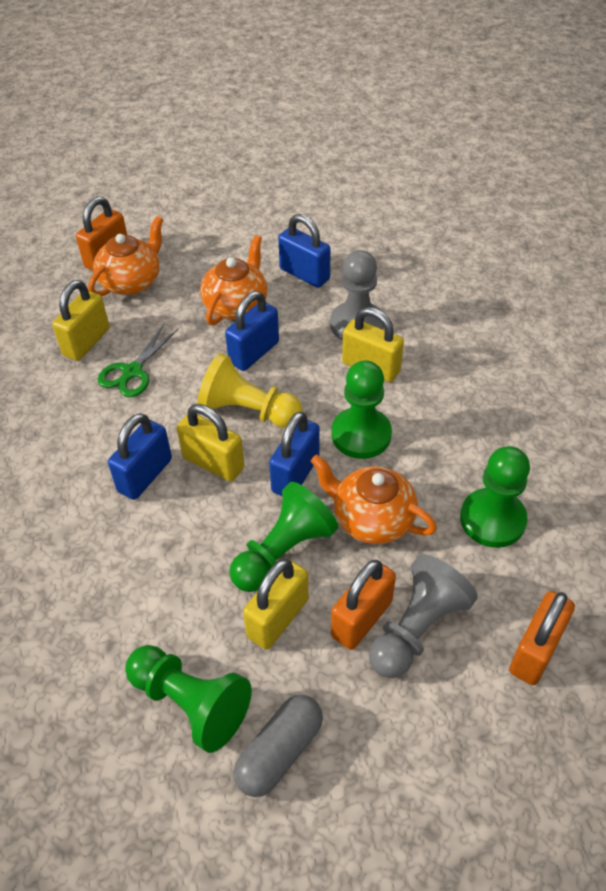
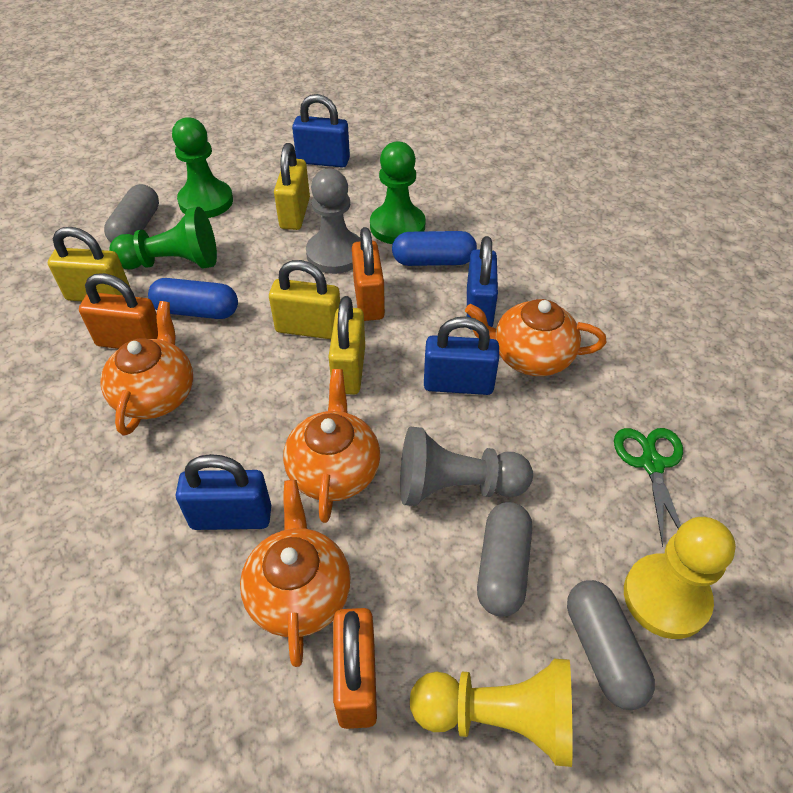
blue capsule: none = 0 -> [148,278,238,319] [392,231,477,266] = 2
green pawn: [125,645,252,753] [229,482,338,592] [332,360,392,459] [460,446,530,548] = 4 -> [109,207,217,270] [172,117,233,218] [370,142,426,244] = 3
grey capsule: [234,695,323,797] = 1 -> [104,184,159,243] [477,502,532,617] [567,580,655,710] = 3
orange teapot: [88,216,164,296] [200,235,268,326] [311,455,437,544] = 3 -> [100,301,193,436] [240,480,351,667] [283,369,380,523] [465,299,607,376] = 4
yellow pawn: [198,353,302,428] = 1 -> [410,659,572,767] [624,517,736,639] = 2

